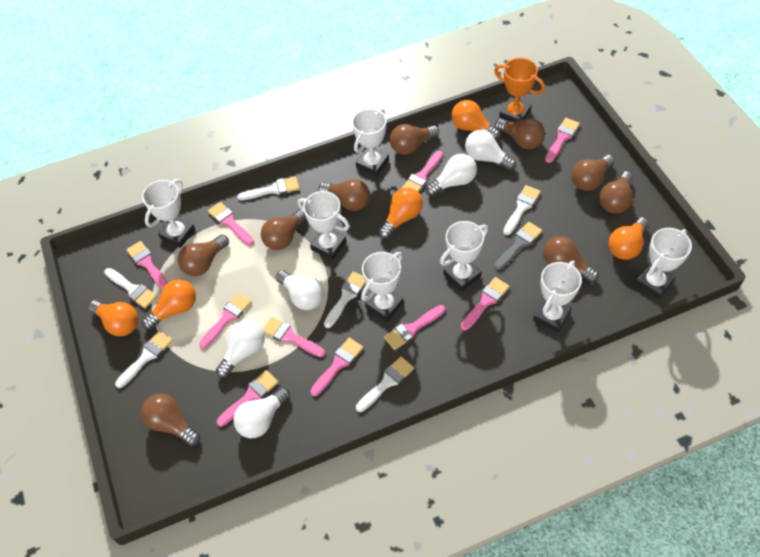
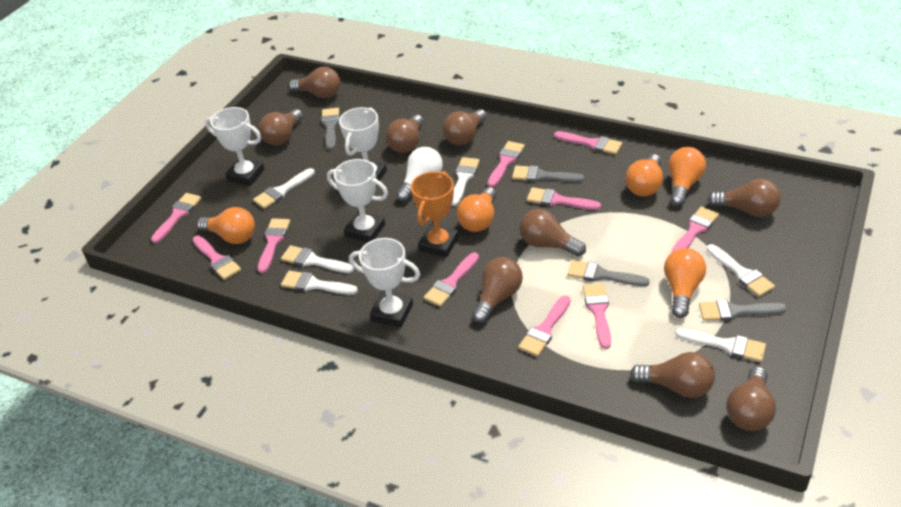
grey brush: [494,222,542,270] = 1 -> [321,108,340,150] [512,165,585,182] [567,260,650,286] [699,300,787,321] = 4
white light bulb: [216,320,265,378] [233,387,290,438] [276,270,324,310] [426,154,477,196] [465,130,516,171] = 5 -> [396,147,443,202] = 1
white trophy: [142,179,195,248] [298,191,350,260] [352,108,389,177] [361,252,403,322] [440,221,488,291] [533,261,582,332] [635,228,692,299] = 7 -> [205,107,264,186] [327,159,388,243] [339,107,387,186] [349,238,420,328] = 4

